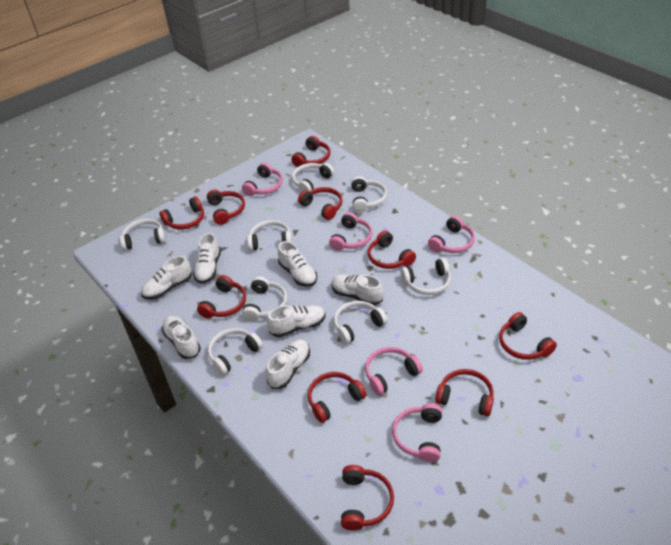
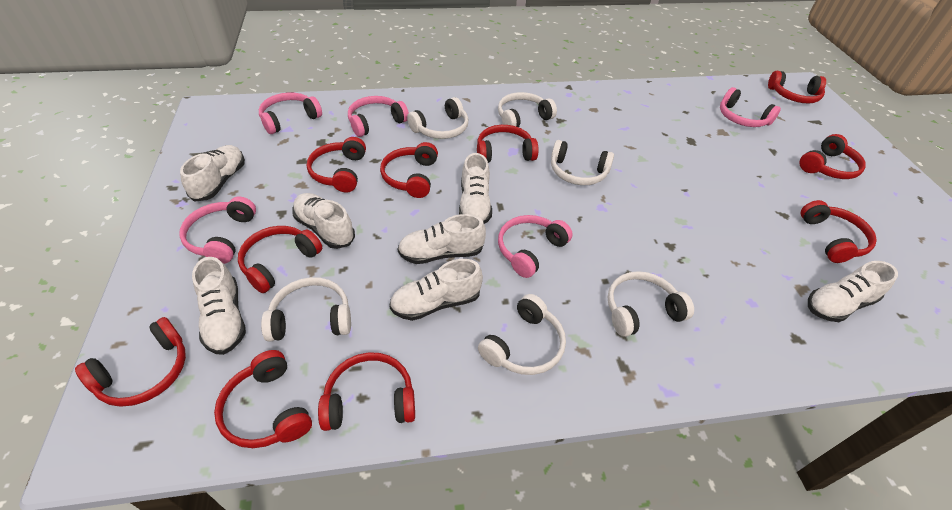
white headphones: [120,219,166,251] [208,328,263,375] [242,276,287,321] [247,220,292,251] [292,163,334,192] [334,301,387,344] [351,176,387,212] [401,258,451,295] = 8 -> [261,277,351,342] [407,97,468,139] [478,294,566,375] [498,92,557,127] [551,140,614,185] [608,271,694,337] = 6

